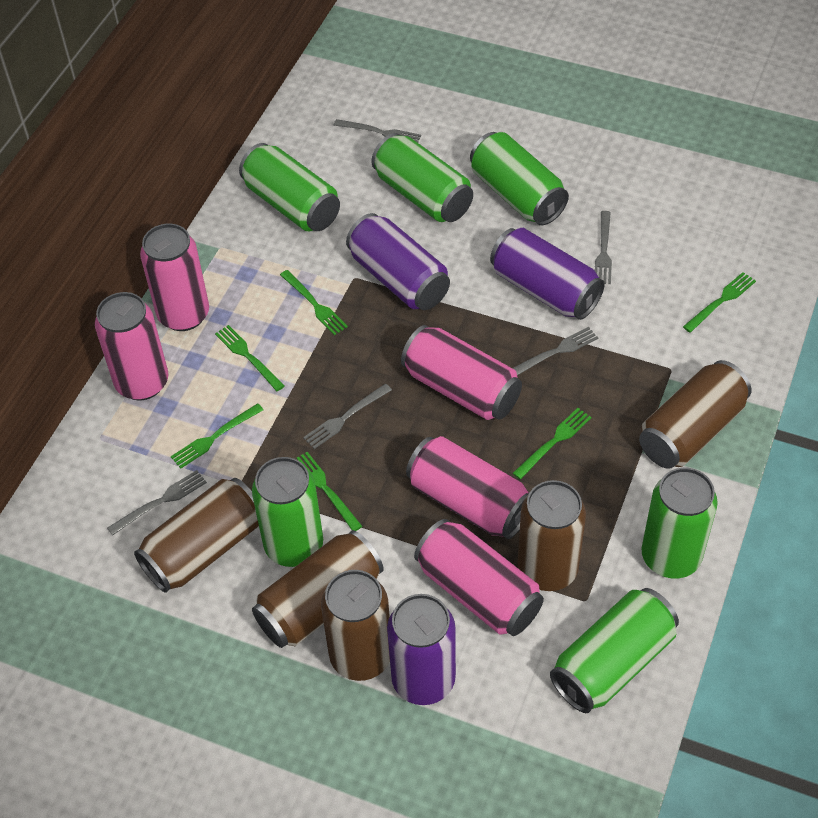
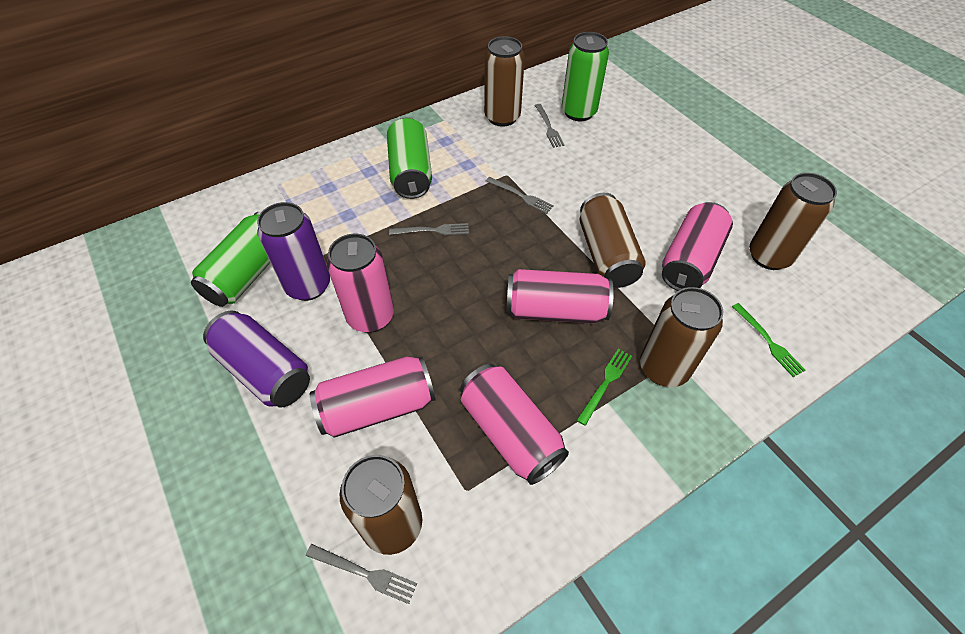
green can: [239,143,340,231] [252,457,323,567] [371,133,473,222] [470,132,569,225] [550,588,679,713] [641,468,718,578] = 6 -> [191,212,270,307] [387,117,432,199] [562,32,609,121] = 3
green fork: [171,403,263,469] [215,325,285,391] [280,270,348,335] [297,452,362,531] [513,408,592,479] [683,272,756,333] = 6 -> [577,349,632,426] [732,303,805,377] = 2
grey fork: [107,470,207,536] [303,384,392,449] [334,119,421,143] [512,327,598,376] [595,211,612,284] = 5 -> [306,544,417,604] [389,223,469,235] [486,177,554,214] [535,104,564,148] = 4
purple can: [346,213,450,310] [387,594,456,705] [490,228,605,320] = 3 -> [203,311,310,408] [257,202,330,301] = 2

